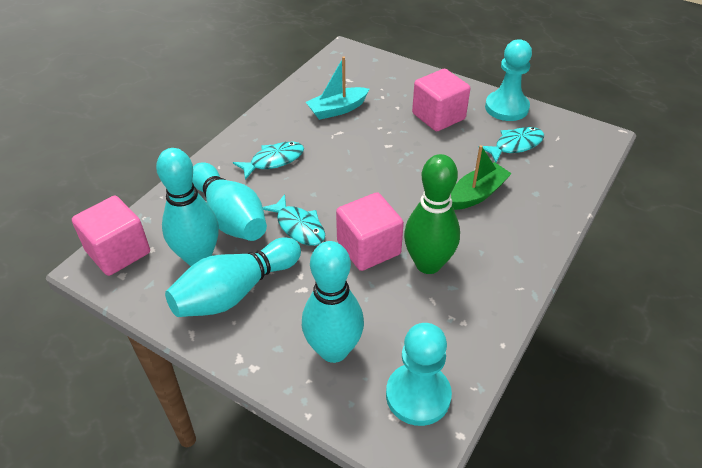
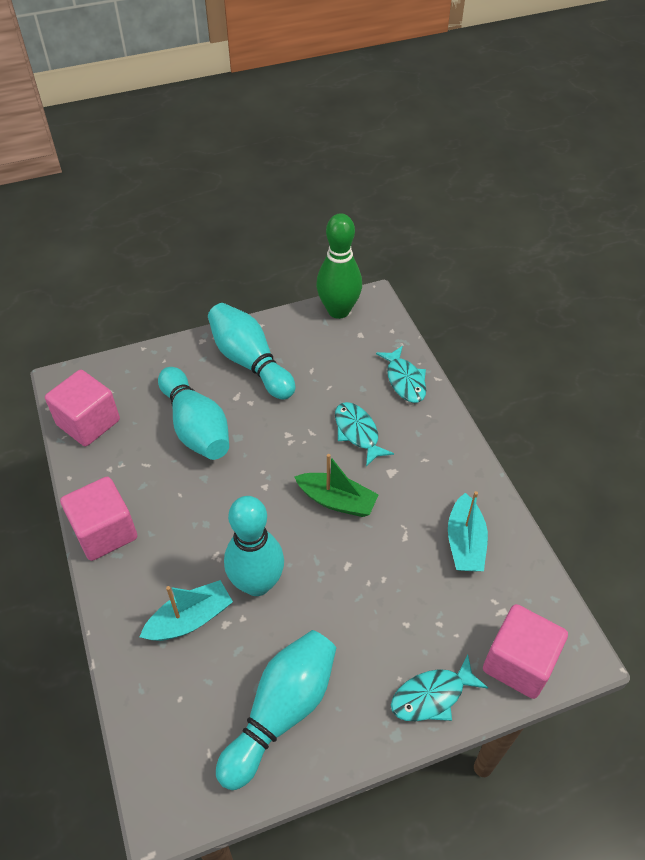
turquoise boat: [306,57,369,120] = 1 -> [140,580,233,641] [448,491,488,571] = 2
turquoise pawn: [386,323,452,426] [485,39,532,121] = 2 -> none = 0

